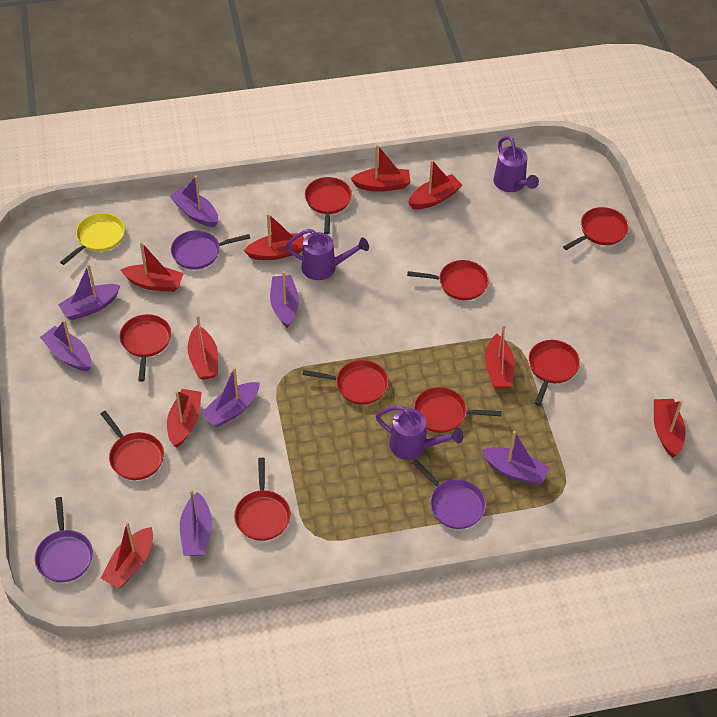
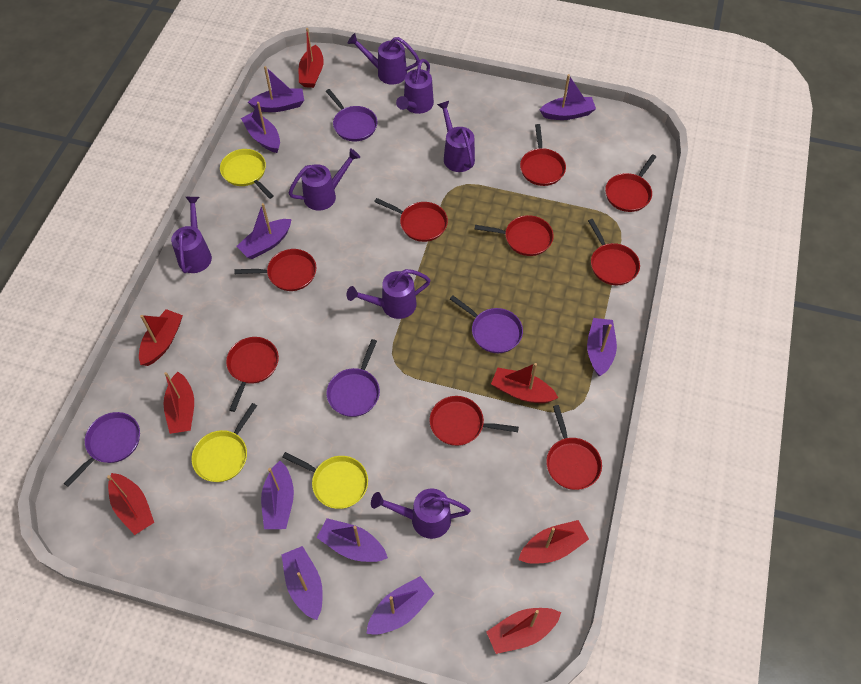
purple boat: [40,320,91,371] [58,264,121,320] [170,176,218,227] [180,489,212,556] [201,367,260,427] [270,271,299,328] [481,431,550,485] = 7 -> [237,203,292,259] [241,102,280,153] [248,66,304,112] [261,461,294,529] [282,546,323,620] [317,518,388,562] [366,576,434,635] [540,74,596,120] [587,318,617,376] = 9
purple pan: [35,497,93,582] [171,230,250,269] [412,460,486,529] = 3 -> [64,412,140,487] [326,89,377,141] [326,339,380,417] [450,296,523,353] = 4
purple watering can: [286,229,369,280] [376,406,463,460] [493,136,539,192] = 3 -> [171,197,212,273] [288,149,360,211] [347,269,431,319] [348,33,420,85] [371,488,470,539] [396,59,434,114] [437,101,475,172] = 7
red boat: [101,522,153,588] [121,242,184,292] [167,389,202,448] [188,315,218,380] [244,213,304,260] [351,144,411,192] [408,160,462,209] [485,324,515,389] [654,399,686,458] = 9 -> [107,473,154,535] [139,309,183,366] [163,372,194,434] [299,28,324,88] [486,608,561,654] [491,363,558,403] [518,520,589,564] = 7
yellow pan: [60,213,125,265] = 1 -> [191,403,257,482] [220,149,273,199] [282,452,368,509] = 3

